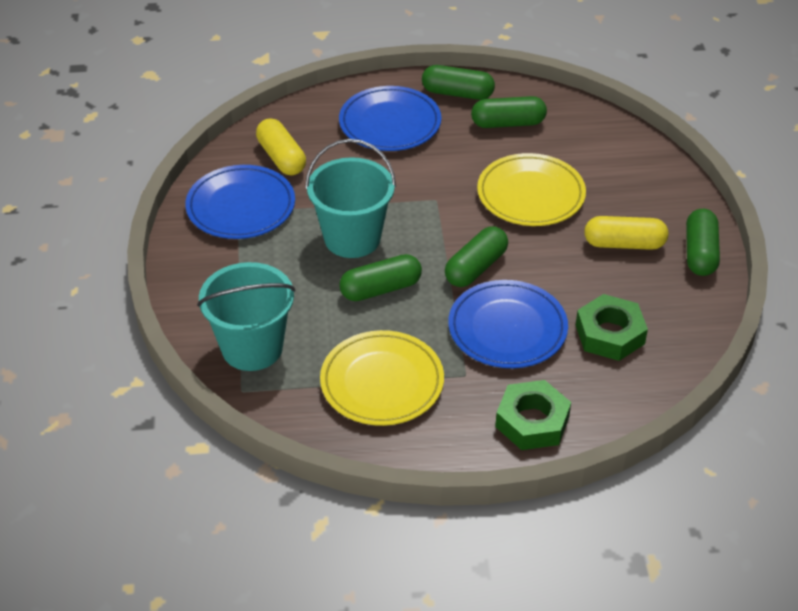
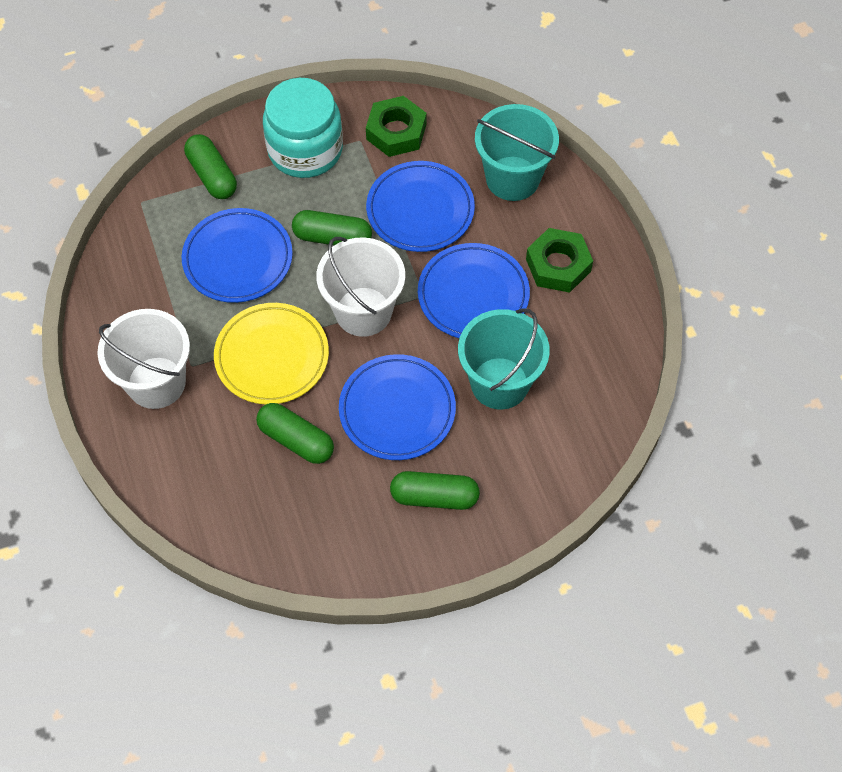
blue plate: [185,165,295,239] [339,86,441,151] [448,280,568,368] = 3 -> [182,208,293,303] [339,354,456,460] [366,161,475,252] [418,243,530,338] = 4
green capsule: [339,254,422,301] [422,65,495,100] [445,226,508,287] [471,96,547,128] [686,209,720,276] = 5 -> [184,134,237,199] [256,403,334,464] [292,210,372,245] [390,471,480,510] = 4
turquoise jar: none = 0 -> [263,78,343,178] = 1
white bucket: none = 0 -> [97,309,190,409] [316,237,405,337] = 2
yellow capsule: [256,118,306,176] [584,216,668,250] = 2 -> none = 0
yellow plate: [320,330,444,426] [477,153,586,226] = 2 -> [214,303,329,405] = 1

